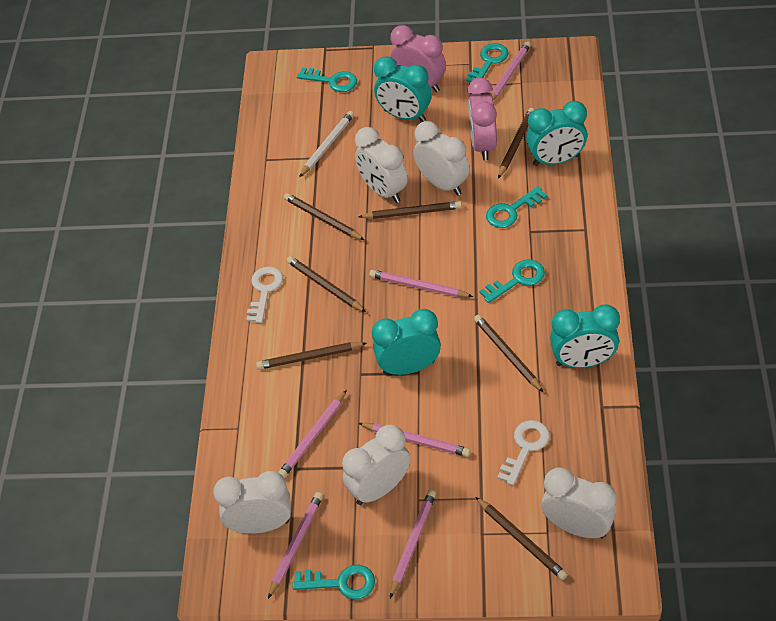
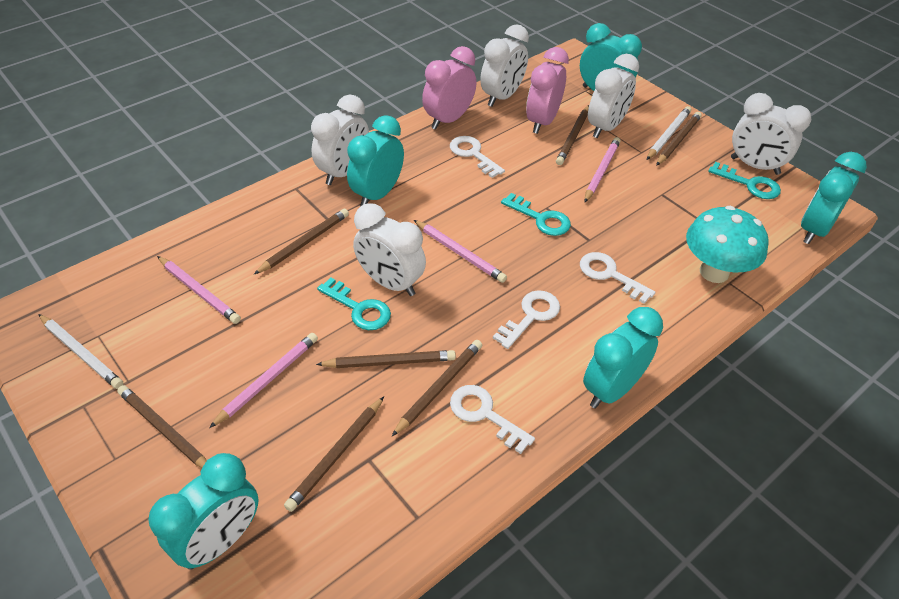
pink pencil: [268,492,323,599] [278,390,347,478] [358,423,471,457] [369,270,473,297] [390,490,436,598] [491,41,531,101] = 6 -> [157,256,241,324] [209,333,318,428] [414,220,507,283] [584,137,620,203] = 4
turquoise clock: [372,309,441,375] [374,56,432,122] [526,101,587,166] [550,305,620,368] = 4 -> [148,453,259,570] [347,115,404,207] [580,23,642,91] [583,307,663,408] [801,152,867,244] = 5
turquoise key: [292,565,375,599] [297,67,357,92] [466,43,509,82] [479,260,545,303] [486,186,547,228] = 5 -> [317,277,391,330] [501,193,571,236] [708,162,781,199] = 3
turquoise mushroom: none = 0 -> [686,206,769,283] = 1
white key: [246,266,283,323] [497,420,550,486] = 2 -> [450,136,505,178] [450,385,535,454] [493,290,560,349] [580,252,656,304] = 4
white pencil: [299,111,354,177] = 1 -> [38,314,124,389] [647,106,691,160] = 2

